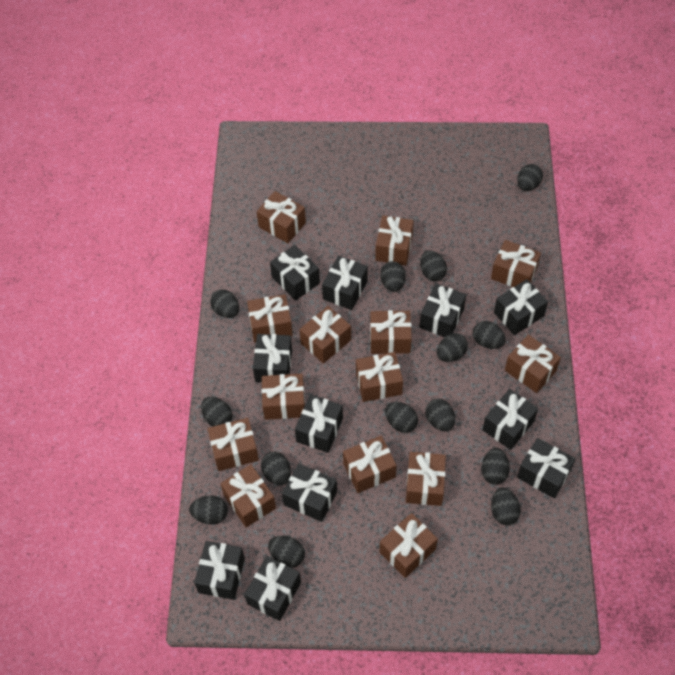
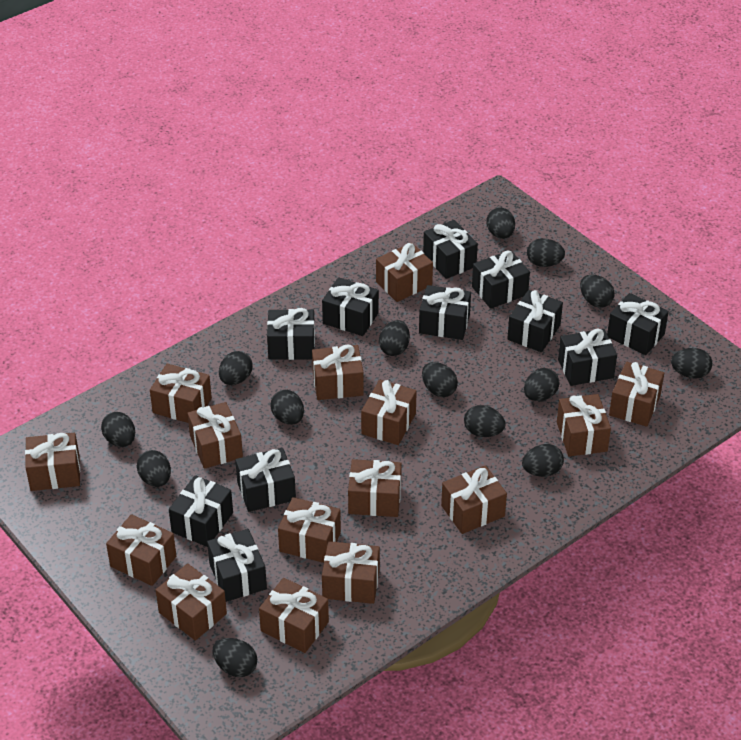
brown gift: [207,418,259,471] [220,464,276,527] [247,294,293,343] [257,191,306,243] [262,374,305,420] [299,306,351,364] [343,436,397,493] [356,352,403,402] [370,310,412,354] [375,216,414,265] [380,513,438,578] [406,452,446,506] [491,240,541,287] [505,335,561,393] = 14 -> [25,433,80,491] [106,514,176,586] [150,363,212,423] [156,563,227,641] [187,402,243,469] [259,578,329,653] [278,497,341,563] [312,344,364,400] [322,541,380,604] [348,459,402,517] [361,380,417,445] [376,243,433,302] [441,465,507,534] [557,394,611,456] [609,362,664,427] = 15

